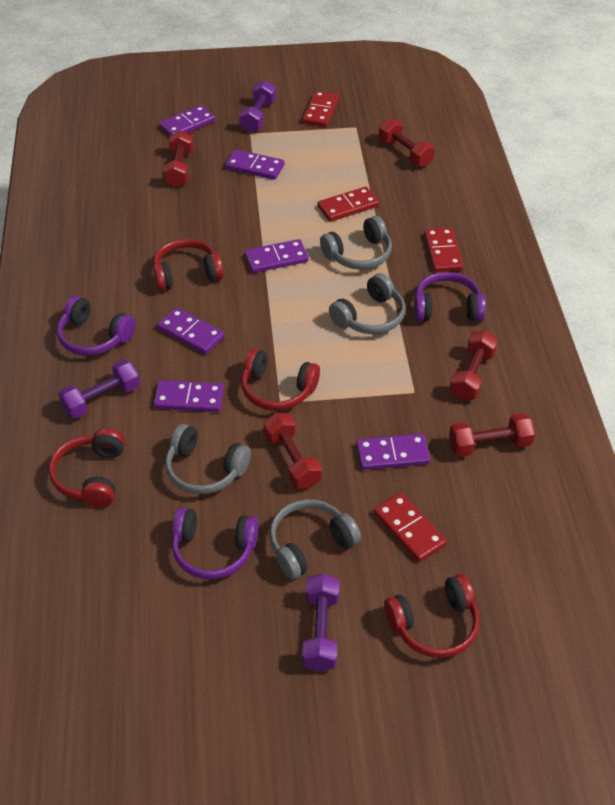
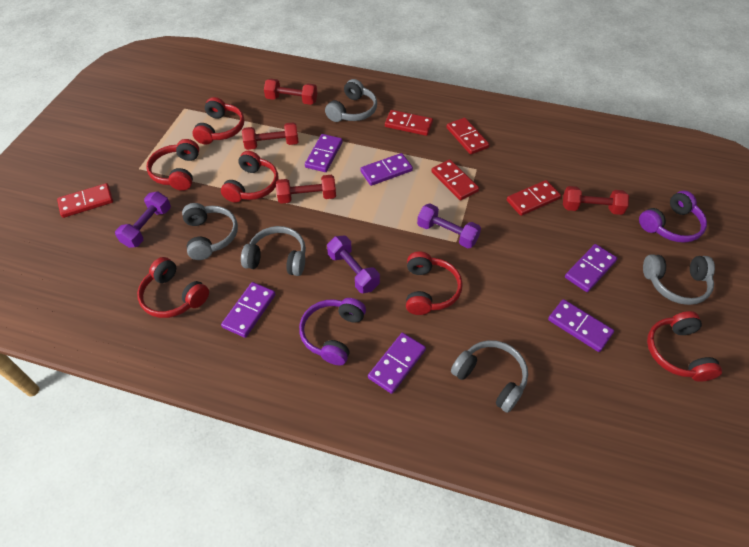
grey headphones: [165,424,251,494] [269,499,361,580] [320,216,392,270] [329,273,406,334] = 4 -> [182,203,238,260] [241,226,306,276] [325,79,377,122] [451,340,528,413] [643,255,715,305] = 5
purple headphones: [57,296,136,356] [172,507,259,579] [414,272,486,322] = 3 -> [299,298,366,365] [639,191,707,243] = 2
red domino: [302,91,339,127] [318,187,379,222] [374,493,447,562] [424,227,463,272] = 4 -> [57,183,113,218] [385,110,433,136] [431,160,479,201] [447,118,490,155] [507,180,561,216] = 5
red dumbbell: [163,130,194,187] [264,413,322,489] [379,118,435,167] [449,413,535,457] [450,330,498,401] = 5 -> [242,122,299,150] [264,79,317,105] [276,175,336,204] [563,186,629,215] = 4
red headphones: [49,428,125,507] [153,239,223,291] [241,348,320,411] [384,574,480,658] = 4 -> [137,257,209,318] [146,139,199,191] [192,97,244,144] [221,151,278,203] [406,252,463,315] [647,311,722,382] = 6

